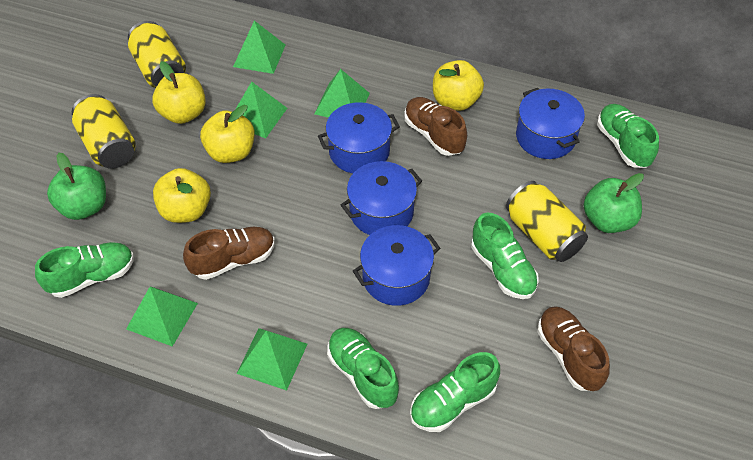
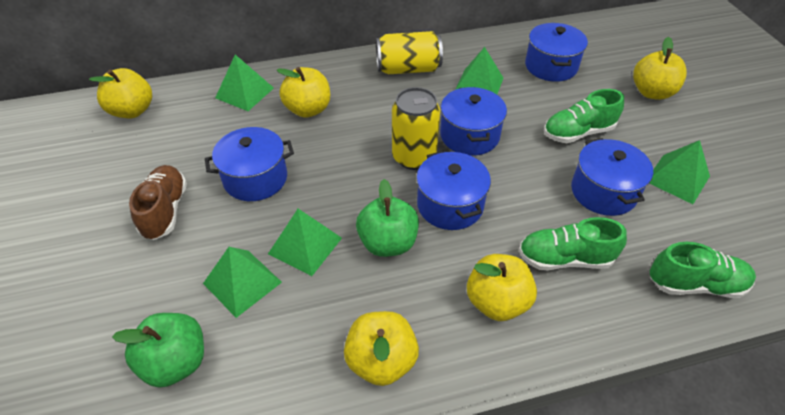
blue pot: [318,102,400,173] [341,161,422,235] [353,225,440,306] [516,88,585,159] = 4 -> [205,127,294,201] [416,151,491,230] [440,87,507,156] [525,23,588,82] [571,138,653,216] = 5
brown shoe: [183,227,275,280] [404,97,467,156] [537,306,610,391] = 3 -> [129,165,187,240] = 1
green shoe: [35,242,134,298] [327,328,399,409] [410,352,500,432] [471,213,539,299] [597,104,659,168] = 5 -> [519,217,627,270] [544,89,624,143] [650,242,756,298] = 3
yellow apple: [152,61,206,124] [153,168,211,223] [200,105,255,163] [433,60,484,111] = 4 -> [89,68,152,118] [277,67,330,118] [344,311,419,386] [467,254,537,321] [633,37,687,100] = 5
yellow can: [72,94,136,169] [128,21,186,88] [506,181,588,262] = 3 -> [376,31,443,74] [392,87,440,170] = 2

